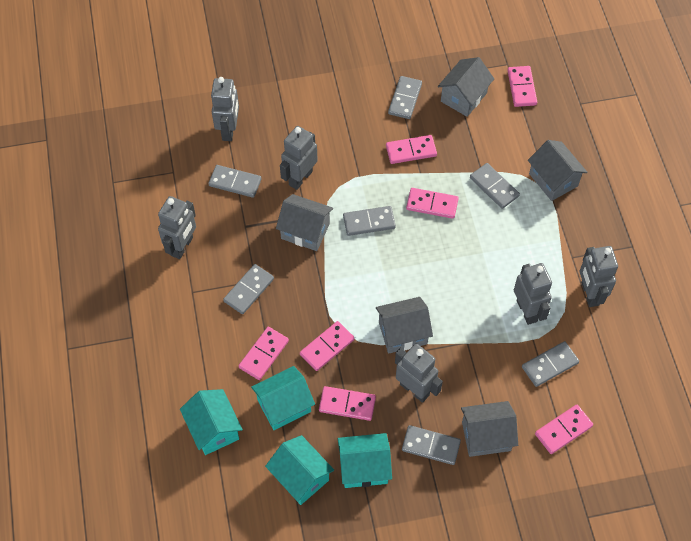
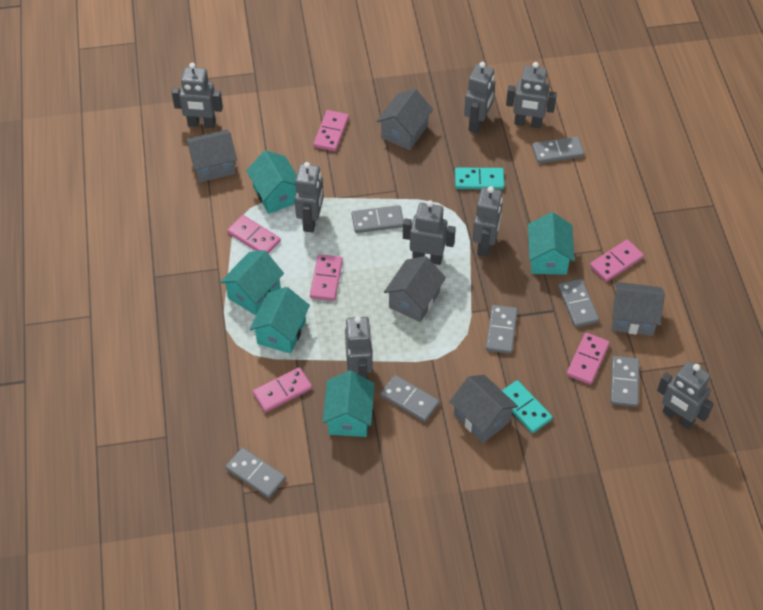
grey robot: [158,196,196,259] [211,77,239,141] [280,126,318,190] [395,344,443,403] [514,263,552,325] [580,246,618,307] = 6 -> [172,63,223,128] [295,162,324,233] [345,316,373,379] [403,200,456,265] [464,62,495,133] [472,186,503,257] [506,62,557,128] [657,361,714,429] = 8
pink domino: [239,327,289,380] [300,321,355,371] [319,386,376,421] [386,135,437,164] [406,188,459,219] [507,66,537,107] [535,405,593,454] = 7 -> [227,215,281,254] [253,367,312,412] [310,254,343,301] [313,110,349,151] [567,333,610,385] [590,239,644,282] = 6
turquoise domino: none = 0 -> [455,168,505,189] [502,380,553,433] = 2
turquoise house: [180,389,243,455] [251,366,315,430] [265,435,334,505] [338,433,392,488] = 4 -> [220,250,284,315] [246,150,297,214] [250,287,310,354] [322,370,375,437] [528,212,575,275] = 5

